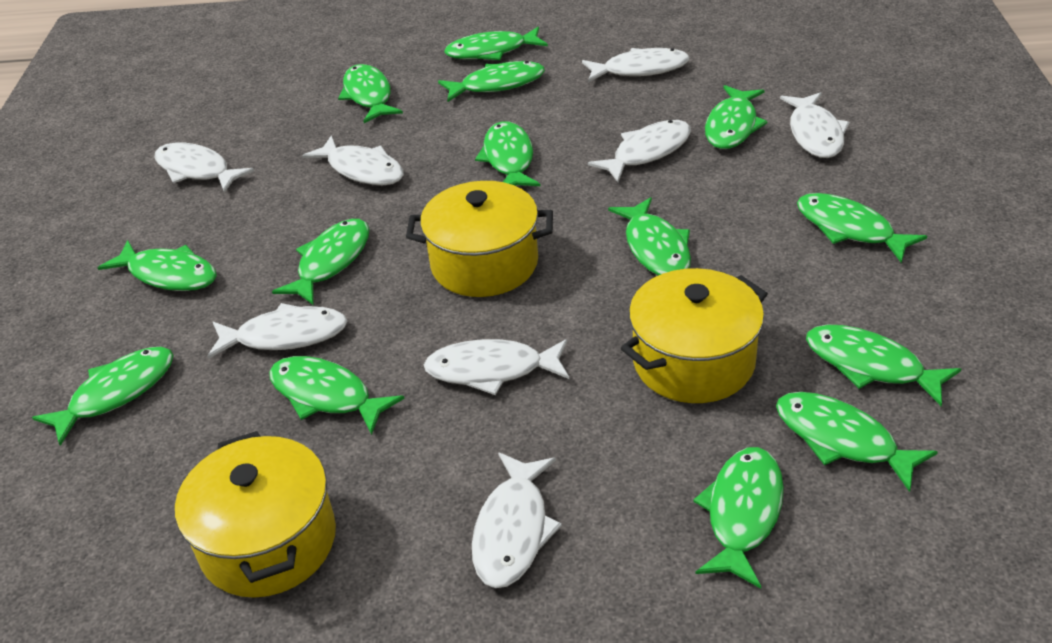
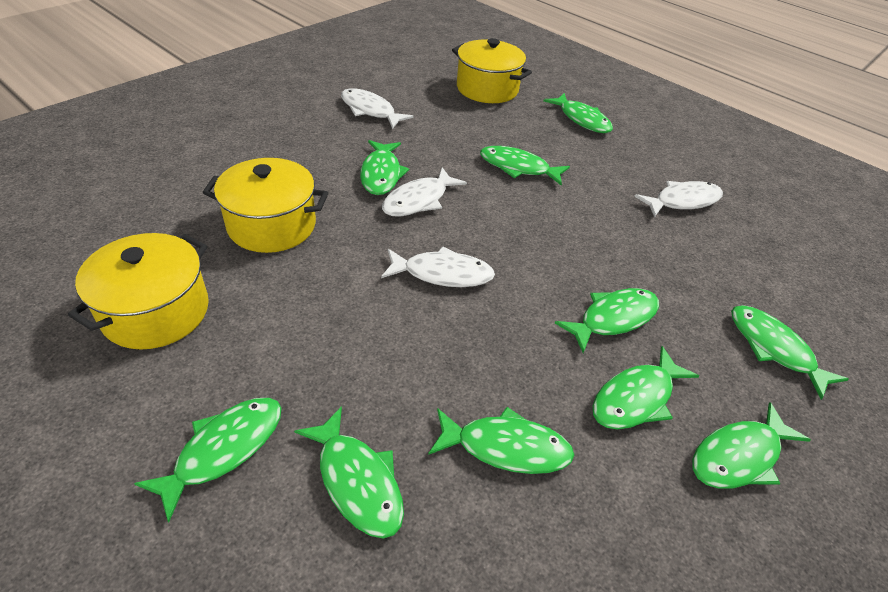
green fish: [32,347,174,446] [98,240,217,291] [269,356,405,435] [272,219,369,305] [338,64,403,123] [438,61,545,102] [444,27,548,60] [475,121,540,186] [608,197,691,276] [693,447,784,589] [705,85,768,149] [776,392,938,492] [797,193,927,263] [806,325,961,406] = 14 -> [134,398,281,522] [294,406,404,539] [360,140,409,195] [428,407,574,474] [480,146,570,185] [543,93,613,133] [555,288,659,353] [593,346,699,429] [692,402,811,489] [731,305,849,400] = 10
white fish: [154,143,255,193] [207,303,348,359] [302,136,404,185] [424,339,569,395] [472,452,562,588] [582,48,689,82] [588,120,691,182] [780,92,849,158] = 8 -> [341,88,414,129] [381,247,495,287] [382,167,467,217] [634,181,723,218] = 4

